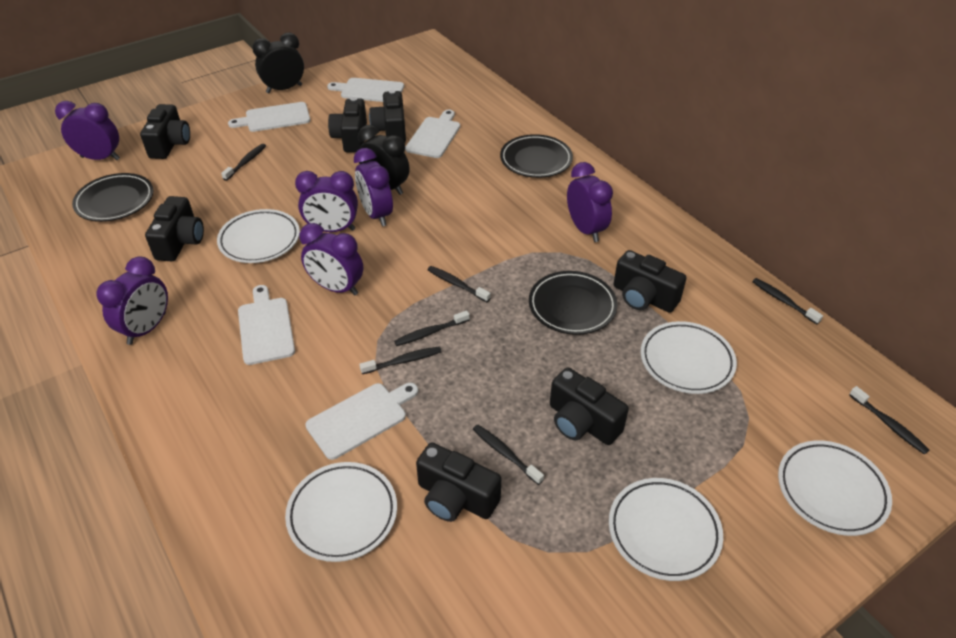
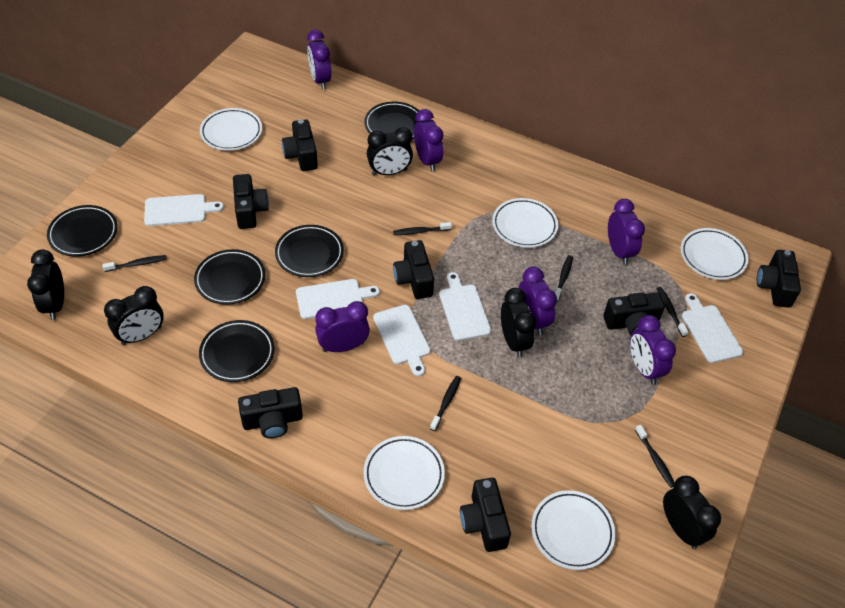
black clock: [252,33,304,93] [358,125,410,195] = 2 -> [27,249,64,320] [104,286,164,345] [367,127,413,175] [501,288,536,358] [663,476,721,549] = 5
black plate: [72,173,154,222] [500,134,573,178] [529,271,617,335] = 3 -> [47,205,118,257] [194,249,265,305] [199,320,275,382] [275,225,344,277] [364,102,419,140] = 5
black toothbrush: [221,144,266,181] [359,347,441,374] [394,310,470,346] [428,266,491,302] [473,425,544,485] [752,278,823,324] [849,386,929,455] = 7 -> [102,255,167,272] [393,222,452,235] [430,376,461,431] [555,255,573,301] [635,425,674,488] [656,287,688,337] = 6

